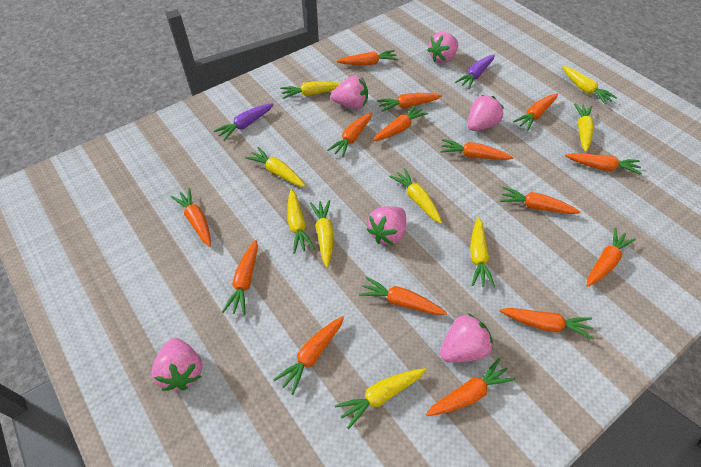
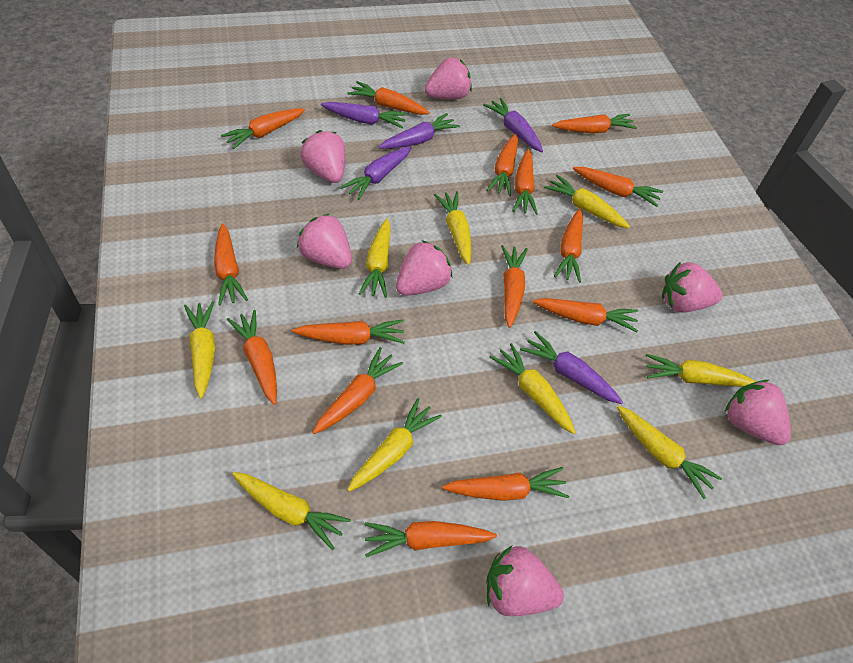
pink strawberry: [152,338,203,391] [331,76,368,109] [366,206,406,245] [427,32,458,63] [440,313,493,363] [468,95,504,131] = 6 -> [297,213,352,269] [300,130,345,183] [396,240,452,296] [425,57,472,100] [486,546,564,616] [662,262,722,313] [725,380,791,445] = 7
purple carrot: [214,103,274,141] [455,55,495,89] = 2 -> [321,102,408,128] [340,146,412,200] [379,113,460,149] [483,98,543,152] [520,331,623,404] = 5

